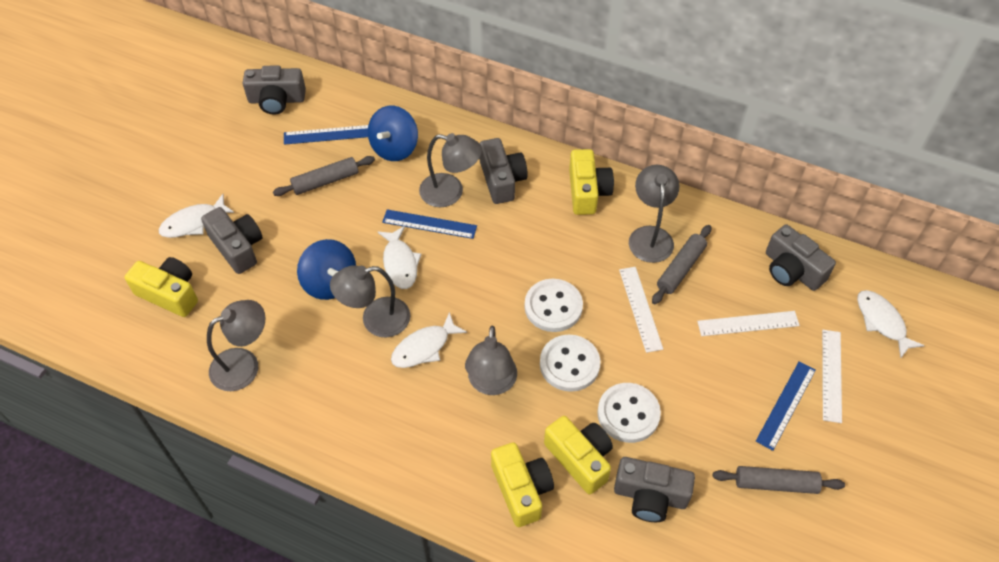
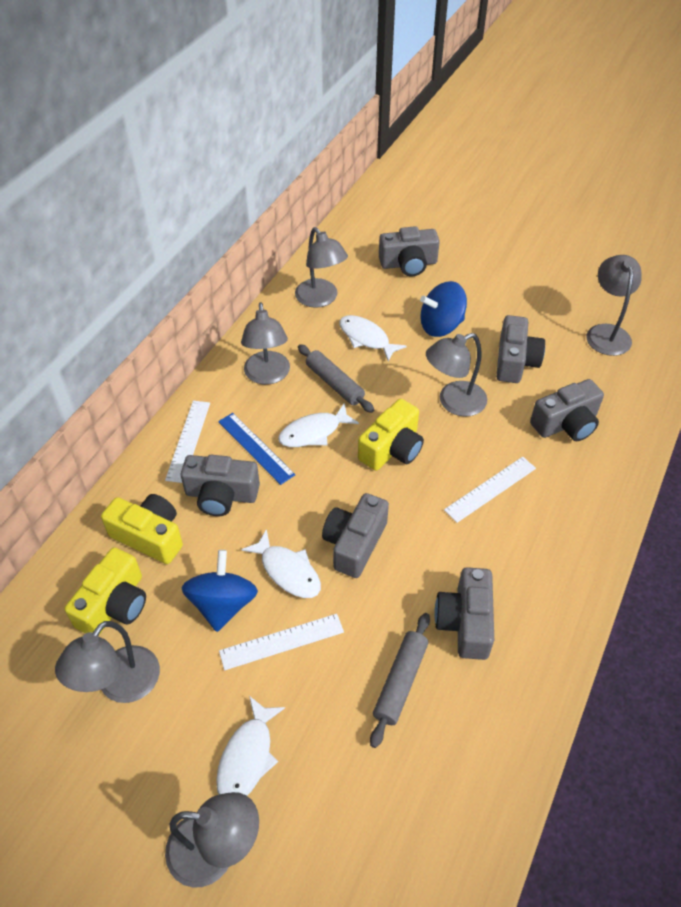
blue ruler: [284,125,368,145] [382,209,477,239] [756,361,816,451] = 3 -> [218,413,295,485] = 1
grey camera: [201,207,263,274] [242,65,306,115] [480,138,528,204] [614,457,695,522] [766,224,836,291] = 5 -> [181,455,260,516] [322,493,389,578] [379,226,440,277] [434,567,494,660] [496,315,545,383] [530,379,604,441] = 6
grey lamp: [207,300,265,391] [330,265,410,337] [419,133,482,207] [465,326,517,395] [629,165,679,263] = 5 -> [55,621,160,703] [165,792,259,888] [241,302,290,385] [295,227,348,308] [426,333,487,417] [586,255,642,356] = 6
grey rolling pin: [273,156,375,196] [652,225,711,304] [713,466,845,494] = 3 -> [298,344,374,413] [370,613,430,748] = 2
white button: [524,279,583,332] [540,335,601,392] [597,383,661,443] = 3 -> none = 0
yellow camera: [125,257,198,317] [491,442,554,527] [544,416,613,494] [569,149,614,215] = 4 -> [65,547,146,636] [101,494,183,564] [358,399,424,471] = 3

